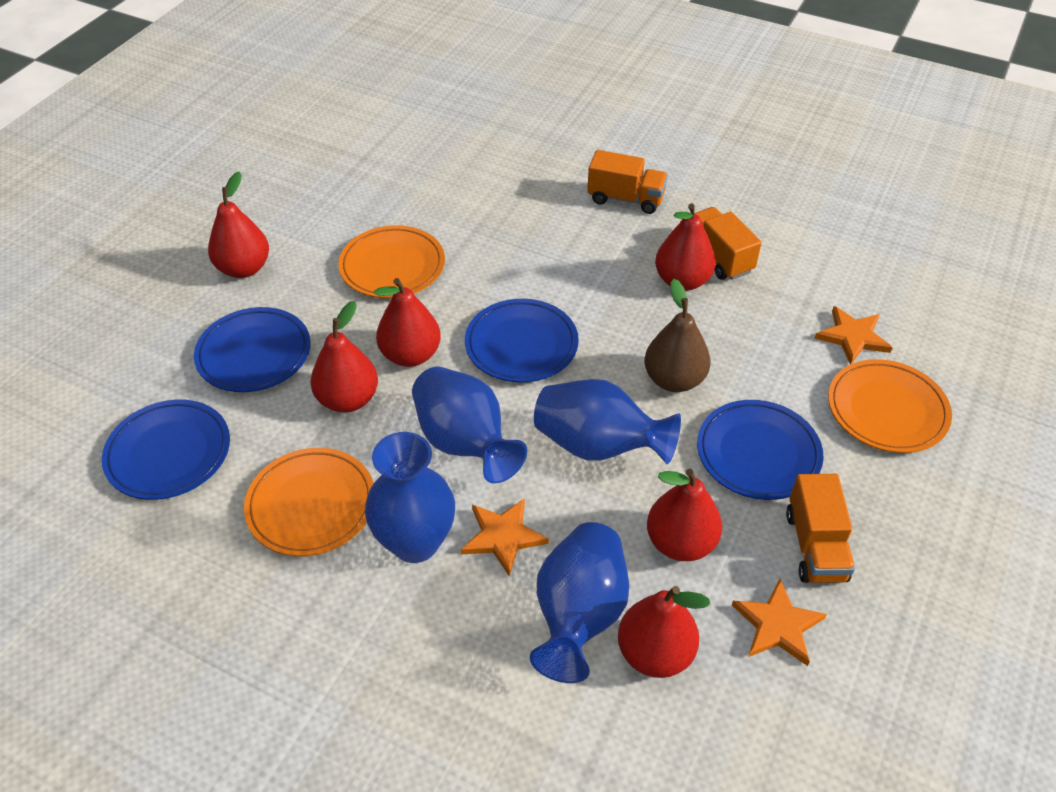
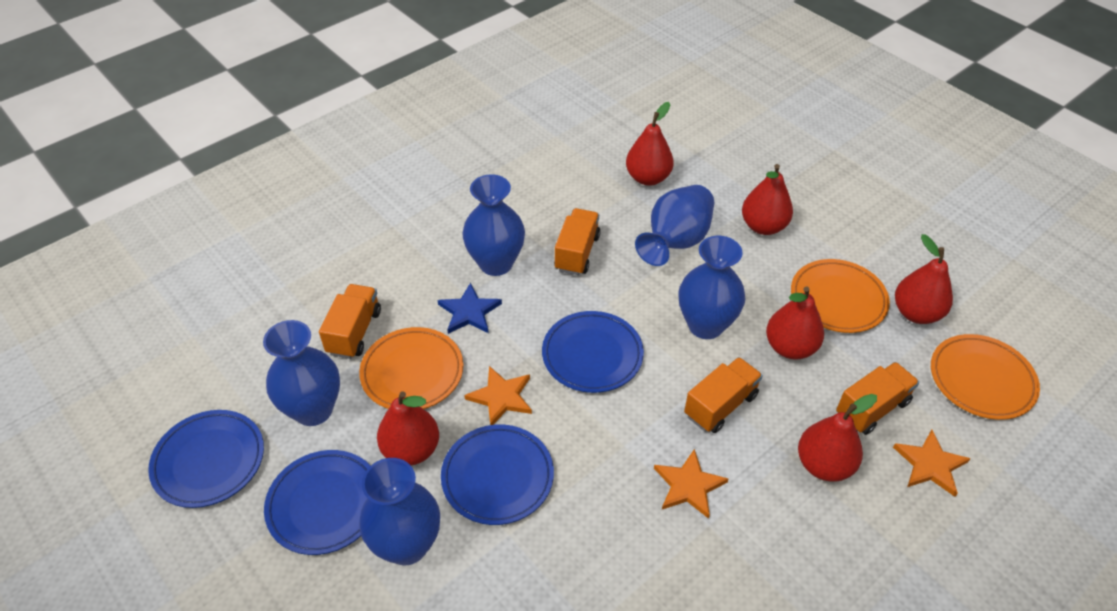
blue star: none = 0 -> [437,283,502,334] = 1
blue vase: [365,432,455,563] [412,366,527,484] [530,522,629,683] [534,379,681,464] = 4 -> [263,320,340,426] [359,458,440,565] [462,174,525,276] [635,185,714,266] [678,236,745,339] = 5
brown pear: [644,279,710,392] = 1 -> none = 0
orange truck: [587,150,668,214] [694,207,762,280] [786,474,855,583] = 3 -> [319,284,381,359] [554,208,600,275] [684,357,763,433] [836,362,919,435] = 4

